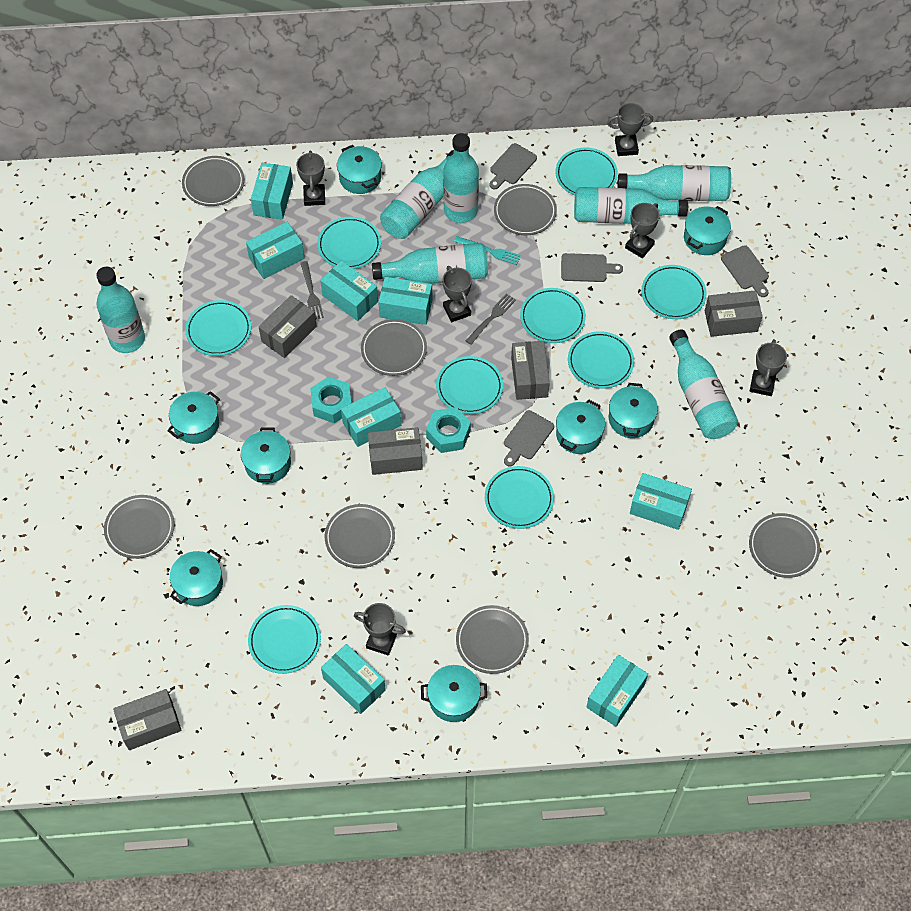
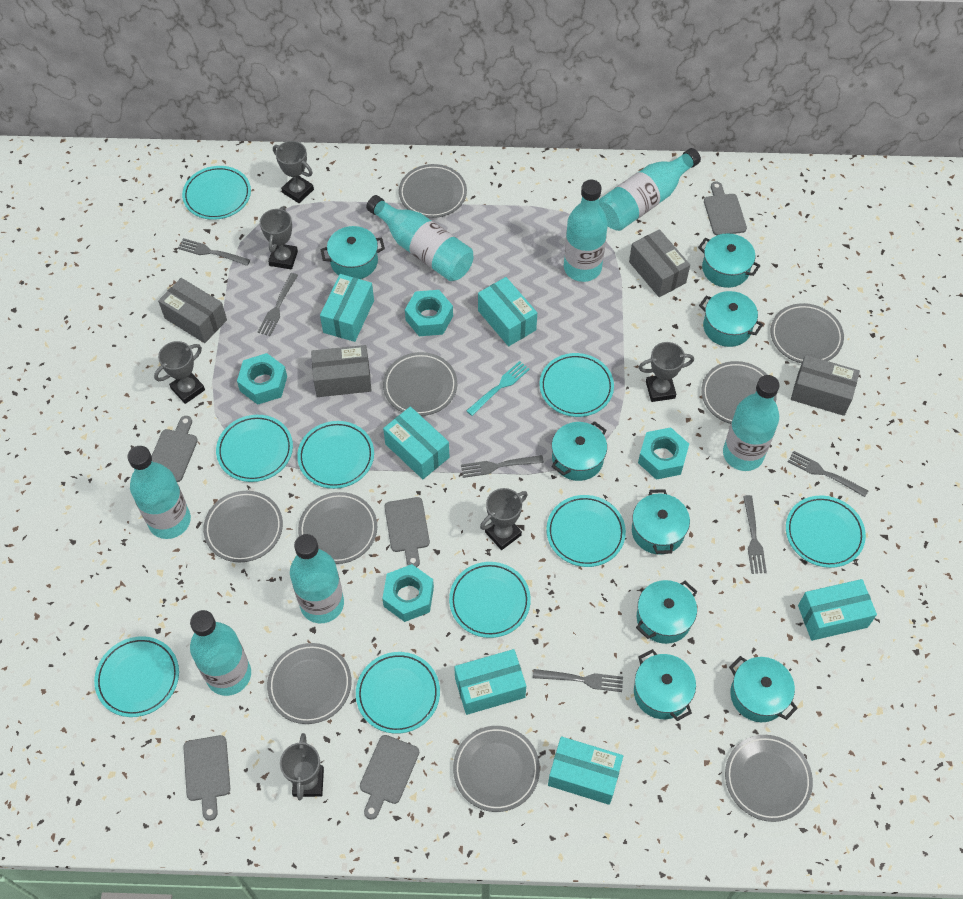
grey box: [113,689,182,750] [258,295,317,358] [368,427,423,475] [511,341,550,400] [705,291,762,337] = 5 -> [158,278,227,343] [311,345,372,397] [629,229,690,297] [791,355,860,416] = 4
grey cutting board: [490,143,537,189] [504,410,554,467] [561,253,623,282] [721,245,769,297] = 4 -> [152,416,198,482] [183,735,230,821] [360,735,419,820] [384,497,430,567] [704,182,747,236] = 5
grey fork: [301,261,324,319] [466,294,516,345] = 2 -> [178,238,250,266] [258,273,298,336] [461,455,544,478] [533,669,623,692] [743,495,767,574] [788,451,868,497] = 6
grey plate: [104,495,175,559] [182,156,244,206] [325,504,395,568] [361,319,427,376] [456,605,529,674] [494,184,557,235] [749,513,820,578] = 7 -> [203,491,283,562] [267,643,352,724] [298,492,377,564] [383,352,457,416] [399,164,467,218] [453,726,540,812] [701,361,777,424] [725,735,813,822] [771,303,844,363] = 9
turquoise box: [246,222,305,279] [251,163,293,220] [320,261,378,321] [321,644,386,714] [341,387,401,447] [378,277,433,325] [587,655,648,727] [630,473,692,530] = 8 -> [320,274,374,342] [383,406,450,479] [454,649,526,715] [478,277,537,346] [548,736,623,805] [798,579,877,641] = 6
turquoise nut: [310,376,351,423] [426,407,471,453] = 2 -> [237,353,287,405] [382,564,434,622] [405,290,453,336] [638,427,689,480] = 4

